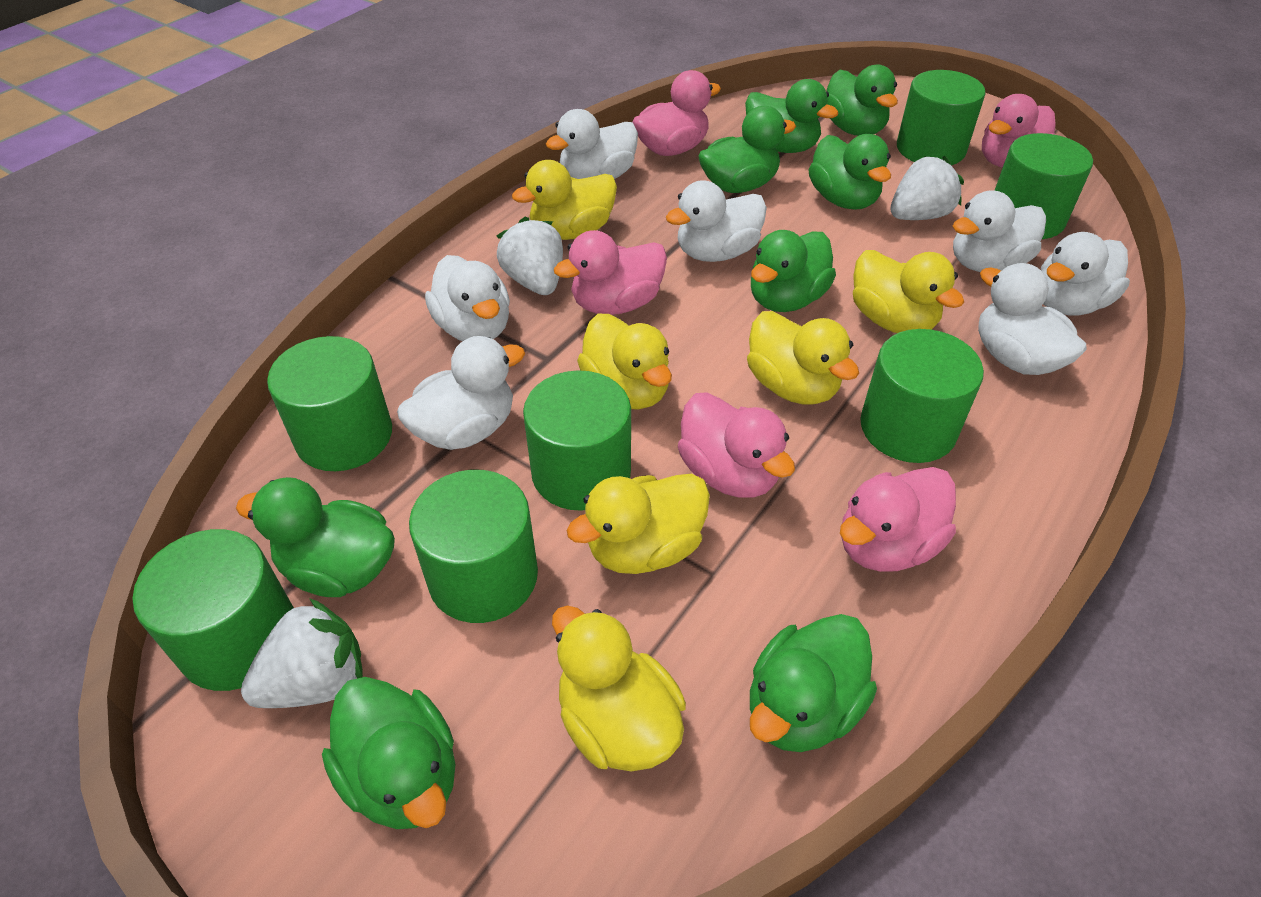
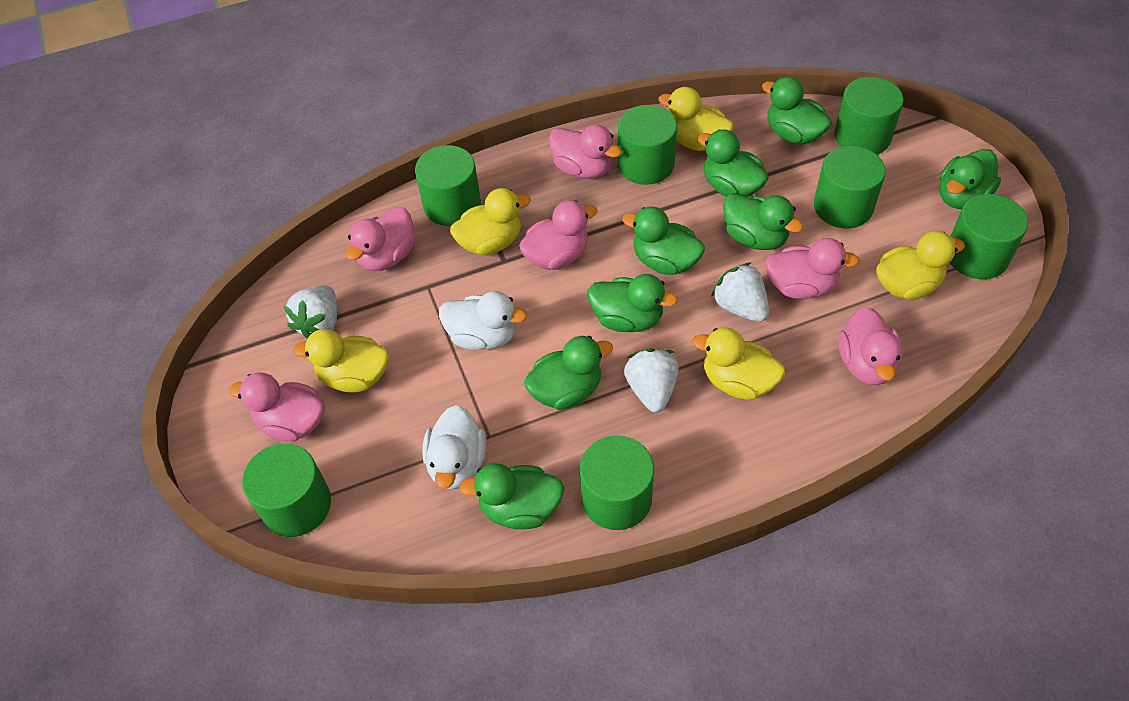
pink duck: [554,230,667,315] [633,70,721,156] [678,392,795,498] [840,467,956,572] [982,94,1056,168] = 5 -> [229,372,325,442] [346,207,416,271] [519,200,597,270] [549,125,622,179] [765,238,859,299] [838,307,902,385] = 6
white duck: [397,336,525,450] [425,255,510,341] [546,109,638,179] [666,180,767,262] [953,190,1046,272] [978,263,1087,375] [1041,232,1130,315] = 7 -> [422,405,486,490] [439,291,527,350] = 2
yellow duck: [512,160,617,240] [552,605,686,771] [566,473,710,574] [577,314,672,410] [747,311,859,404] [853,250,964,333] = 6 -> [293,329,389,393] [450,188,531,255] [658,87,734,151] [692,328,785,400] [876,231,965,300] = 5

